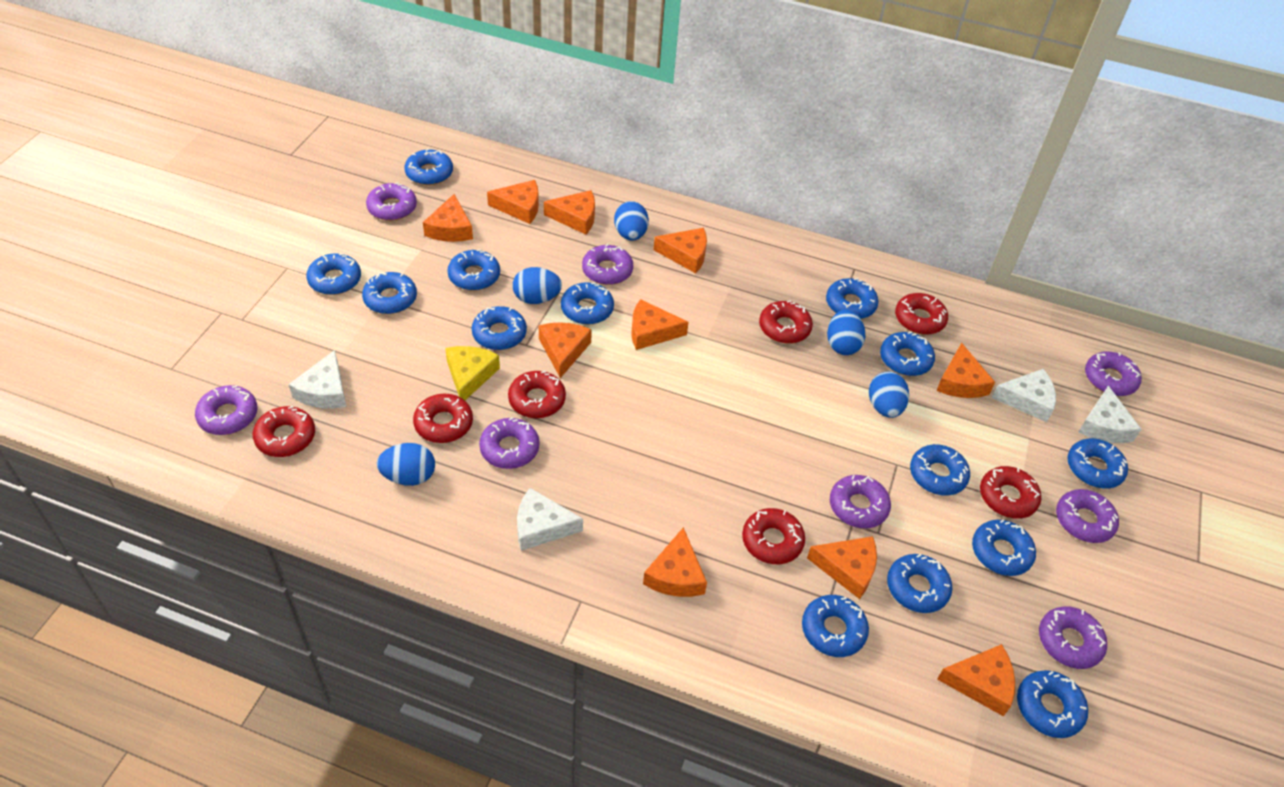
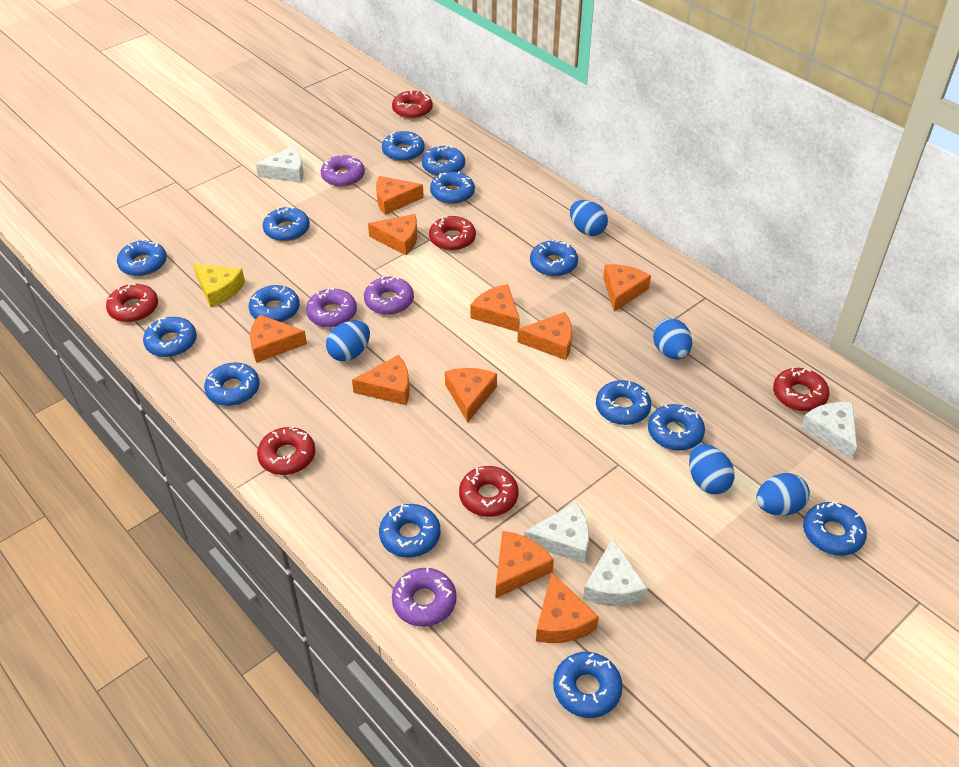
purple donut: [195,385,257,435] [366,183,417,221] [479,417,540,469] [582,244,633,285] [830,475,891,528] [1039,606,1107,669] [1056,489,1119,543] [1085,352,1142,396] = 8 -> [306,288,357,327] [321,154,365,187] [364,276,414,315] [392,568,457,627] = 4
red donut: [253,406,315,457] [413,394,473,443] [508,371,566,418] [742,508,805,564] [759,300,813,344] [895,293,948,335] [980,466,1041,519] = 7 -> [106,283,158,322] [257,426,316,475] [392,90,433,119] [429,216,476,251] [459,466,518,517] [773,368,829,412] = 6

